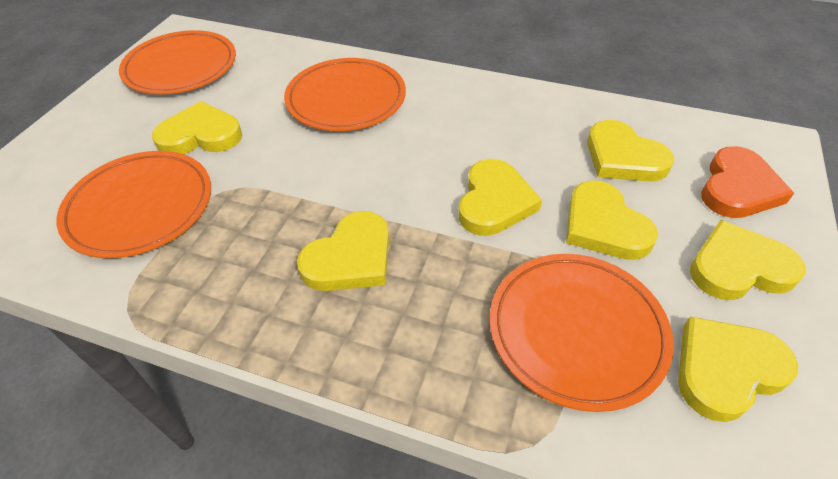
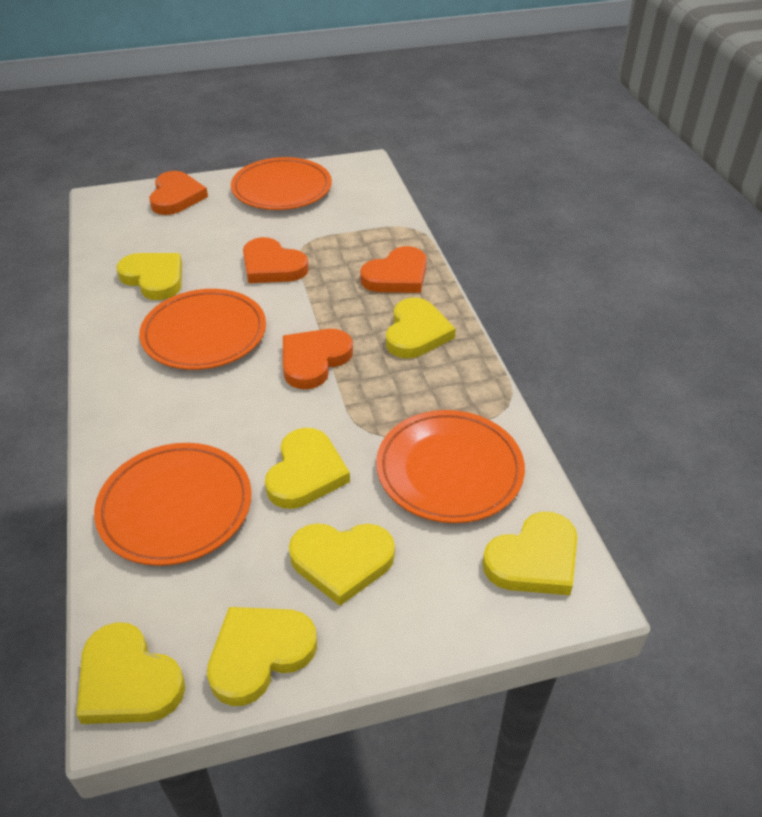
orange heart: [701,146,794,218] = 1 -> [149,171,208,215] [243,237,309,283] [283,329,353,389] [360,246,427,293] = 4

